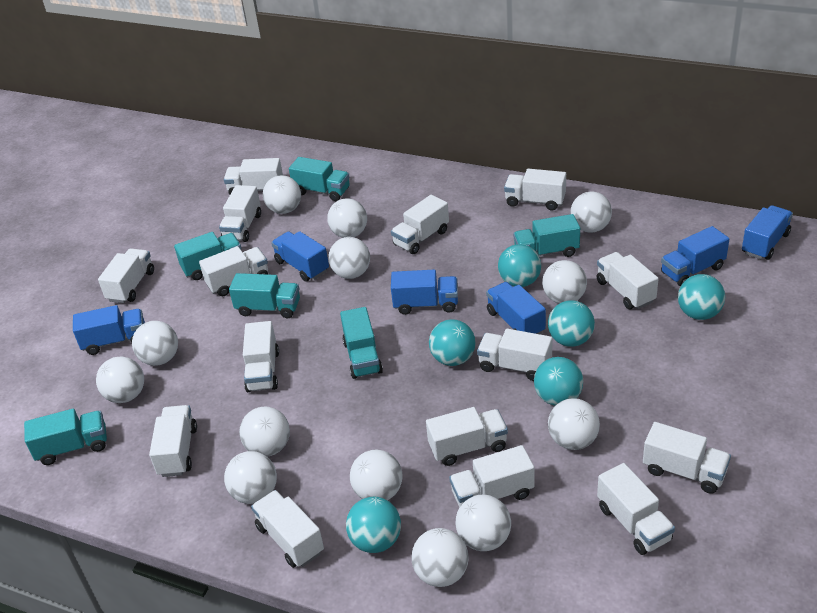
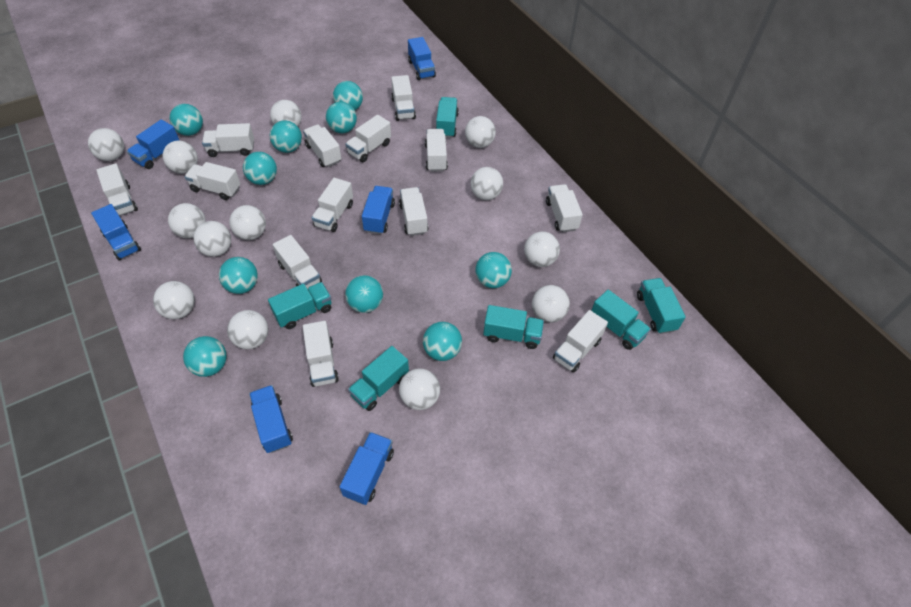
turquoise ball: [346,497,401,553] [429,319,475,366] [498,244,541,287] [534,357,583,406] [548,300,595,347] [678,274,725,320] = 6 -> [170,104,203,136] [183,336,227,377] [219,257,258,294] [243,152,277,185] [270,120,302,153] [326,102,357,133] [333,81,363,110] [345,275,383,313] [423,322,462,361] [475,252,512,288] = 10
white truck: [98,248,154,303] [149,405,197,477] [199,246,268,296] [219,185,261,242] [224,158,283,195] [243,321,279,392] [251,490,324,568] [391,195,449,254] [426,407,508,466] [449,445,535,507] [477,329,552,381] [504,169,566,211] [597,252,659,309] [597,463,675,555] [643,422,731,494] = 15 -> [96,163,138,216] [185,162,241,200] [202,123,254,157] [273,235,322,289] [303,125,341,167] [303,321,339,387] [312,178,353,232] [345,115,391,162] [391,75,416,121] [399,187,428,236] [425,129,448,172] [546,184,583,232] [553,310,608,372] = 13

